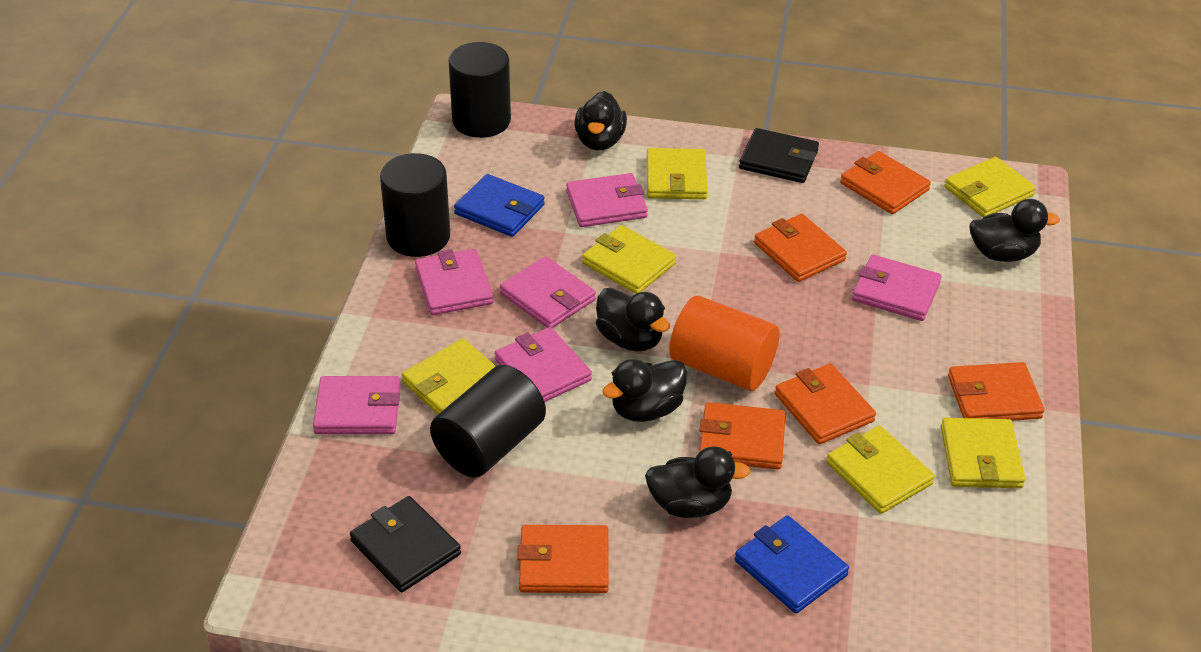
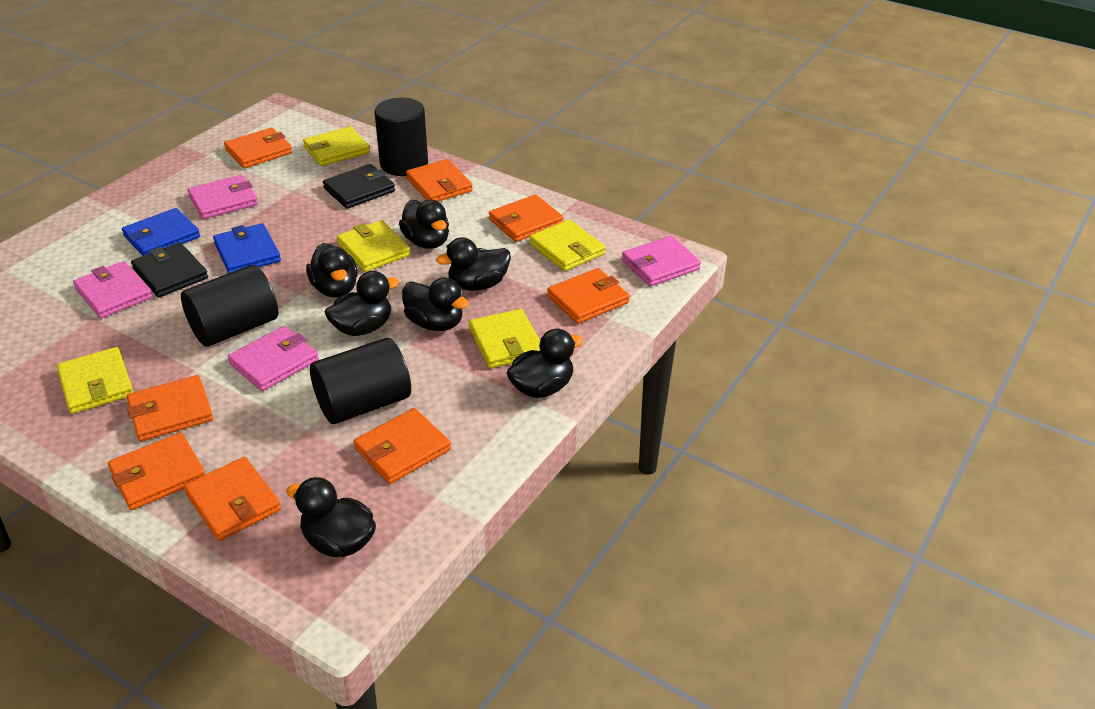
black duck: [574,91,627,150] [596,288,670,352] [602,359,687,422] [645,446,751,518] [970,199,1060,262] = 5 -> [286,477,376,557] [306,243,358,298] [325,271,399,336] [399,199,449,249] [402,277,469,331] [436,237,511,291] [507,329,583,398] = 7
orange cylinder: [669,296,779,391] = 1 -> none = 0
orange wallet: [517,525,609,593] [699,402,786,470] [754,214,847,282] [775,363,876,444] [840,151,931,214] [948,362,1044,421] = 6 -> [108,432,205,510] [127,375,213,441] [184,457,281,541] [224,128,293,168] [353,408,451,484] [406,159,473,201] [489,194,564,242] [547,268,630,324] = 8
pink wallet: [313,376,401,434] [415,249,494,315] [495,327,592,402] [500,256,596,328] [566,173,648,227] [852,255,942,321] = 6 -> [73,261,153,318] [188,175,258,219] [228,326,319,391] [622,236,701,287] = 4
yellow wallet: [402,338,496,414] [582,225,676,294] [646,148,708,199] [826,426,935,514] [941,418,1025,488] [944,157,1036,217] = 6 -> [57,347,134,414] [303,126,370,166] [337,220,411,272] [469,309,540,368] [529,219,605,271] = 5

